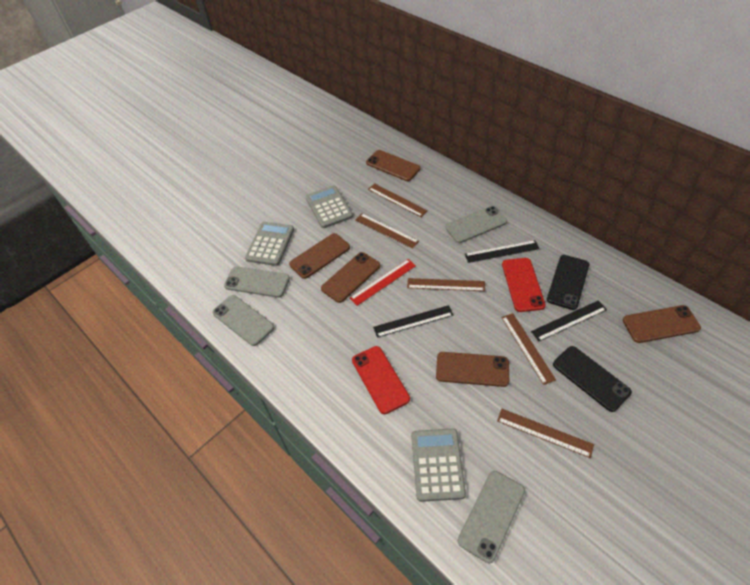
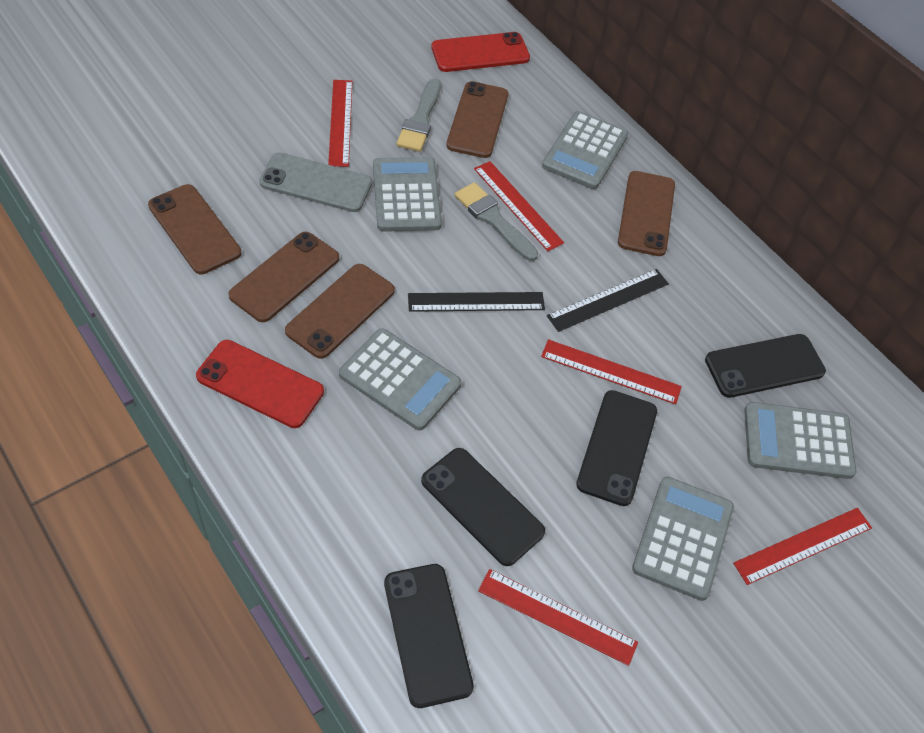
black phone: [547,255,589,310] [553,346,632,412] = 2 -> [384,564,474,708] [421,448,545,566] [576,390,657,506] [705,334,826,398] = 4
black ruler: [373,305,453,338] [465,240,540,263] [531,300,607,341] = 3 -> [408,292,545,312] [547,269,669,332] = 2
brown ruler: [355,213,419,249] [368,183,428,217] [407,278,485,291] [497,409,594,458] [501,313,556,385] = 5 -> none = 0
grey brush: none = 0 -> [396,78,441,152] [455,182,538,261] = 2
grey calculator: [245,222,294,266] [305,186,353,228] [411,428,466,502] = 3 -> [339,328,462,430] [373,157,442,232] [542,111,628,189] [632,477,734,601] [744,402,857,479] = 5
grey phone: [212,295,275,346] [224,266,290,298] [446,206,507,243] [458,471,525,563] = 4 -> [259,152,372,212] = 1
red ruler: [350,259,416,306] = 1 -> [328,80,353,167] [474,161,564,251] [478,569,638,666] [541,339,682,404] [733,508,872,585] = 5

